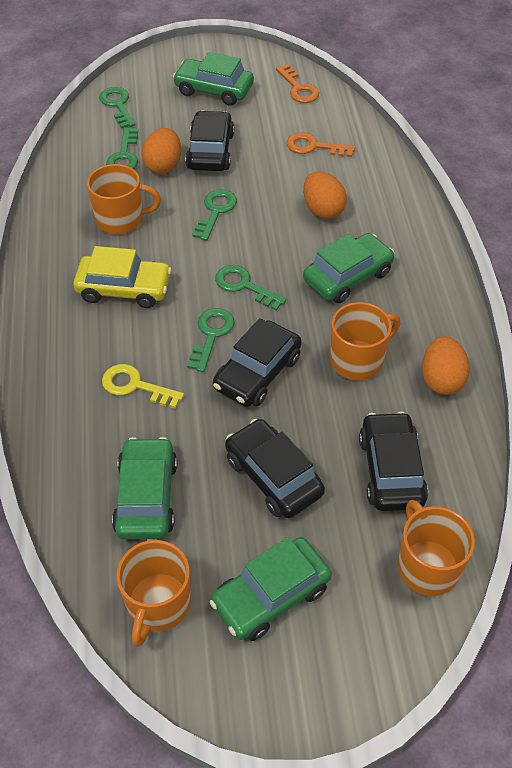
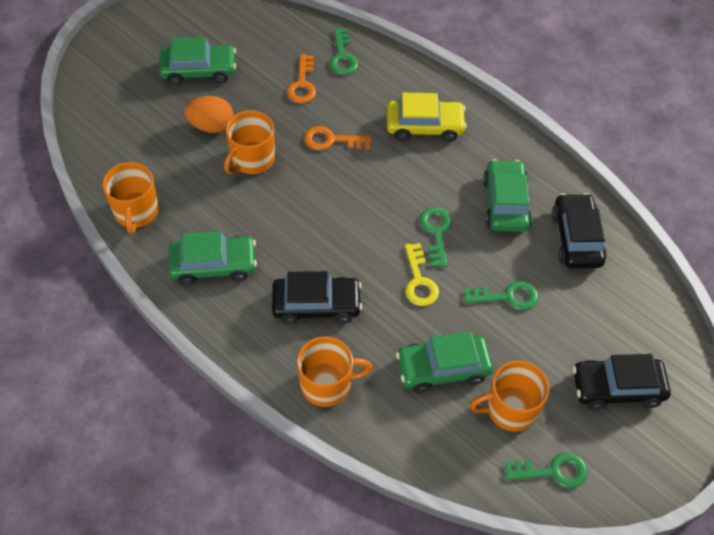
black car: [185,110,234,171] [213,318,302,407] [225,419,325,518] [359,412,428,511] = 4 -> [272,271,362,325] [552,193,607,268] [573,354,671,410] = 3
green key: [99,87,136,128] [106,127,138,169] [187,308,235,372] [192,189,237,241] [215,265,287,311] = 5 -> [329,28,358,75] [419,207,452,267] [464,281,538,310] [505,452,588,488] = 4
orange egg: [142,128,181,174] [303,172,347,219] [422,337,470,395] = 3 -> [184,96,234,133] = 1

